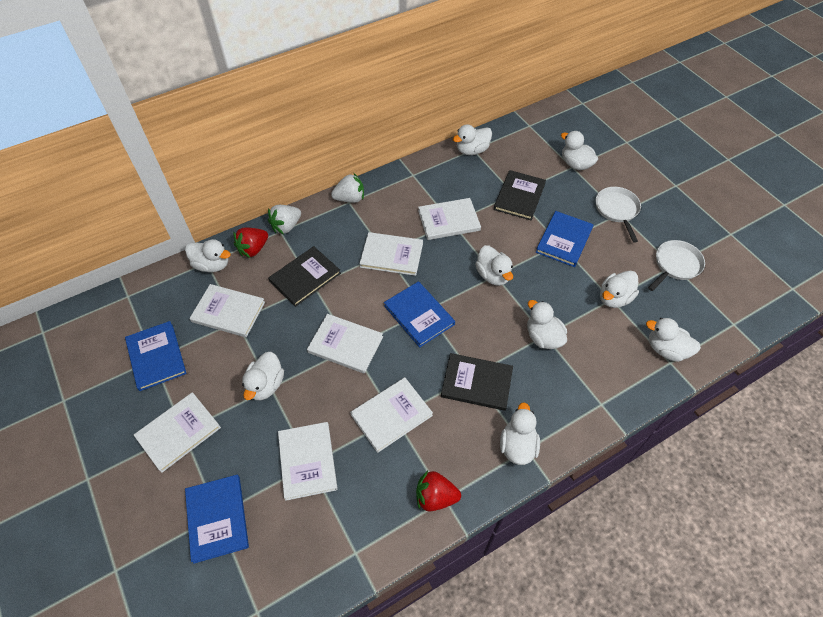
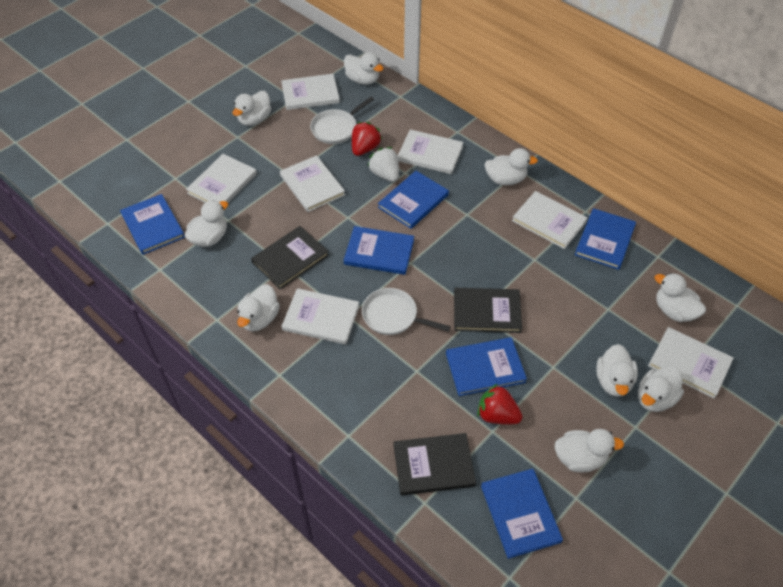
blue book: [125,321,187,391] [185,475,249,564] [384,281,455,347] [536,211,594,267] = 4 -> [120,194,185,255] [344,226,414,275] [378,171,449,229] [446,337,527,396] [481,469,563,559] [575,208,636,270] = 6
white strawberry: [268,205,301,234] [331,173,364,203] = 2 -> [368,147,399,182] = 1

